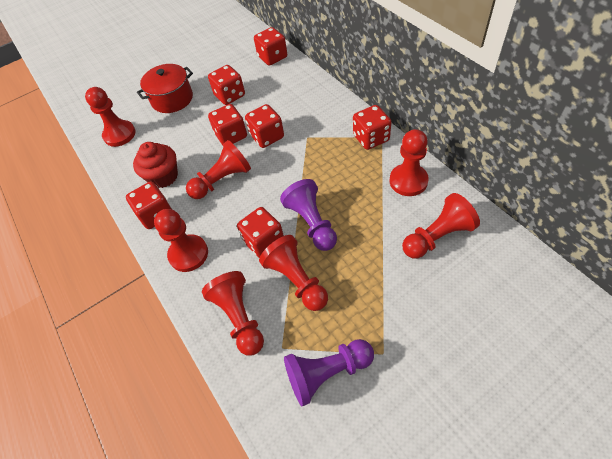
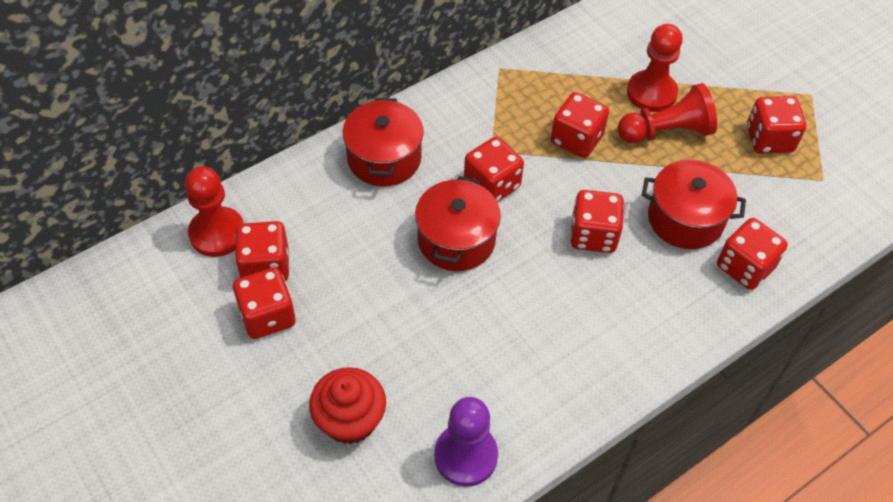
purple pawn: [280,179,337,251] [284,339,374,406] = 2 -> [434,397,498,487] = 1
red pawn: [85,87,136,147] [154,209,208,272] [186,140,251,199] [202,271,264,356] [259,235,328,311] [390,129,429,196] [402,193,480,259] = 7 -> [185,166,244,257] [618,83,717,143] [627,24,683,112] = 3
red pot: [137,64,193,113] = 1 -> [343,98,424,187] [415,176,501,271] [642,160,746,249] = 3

